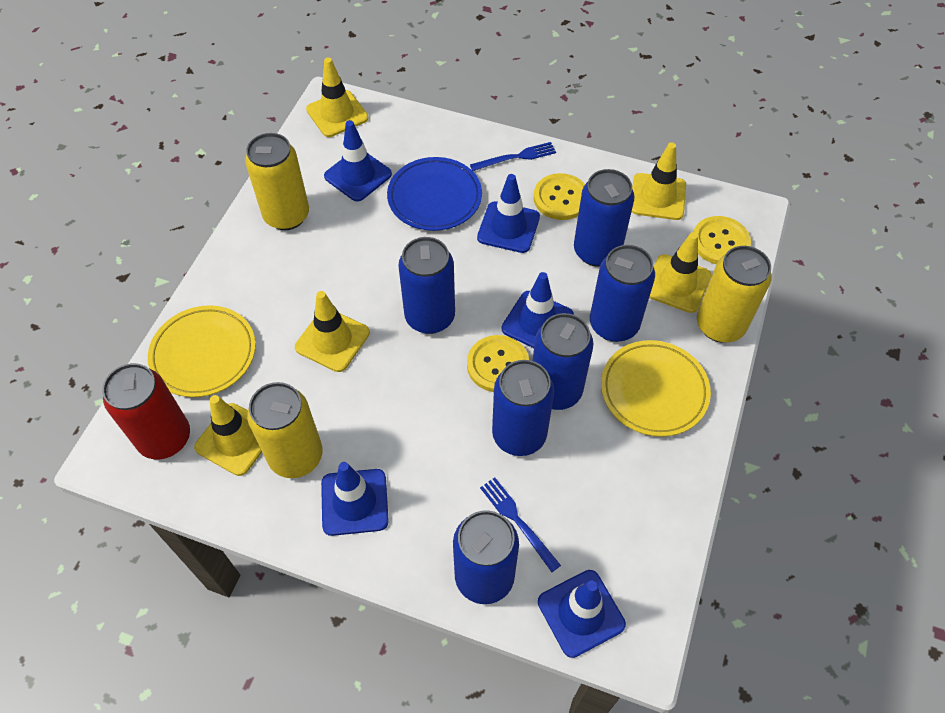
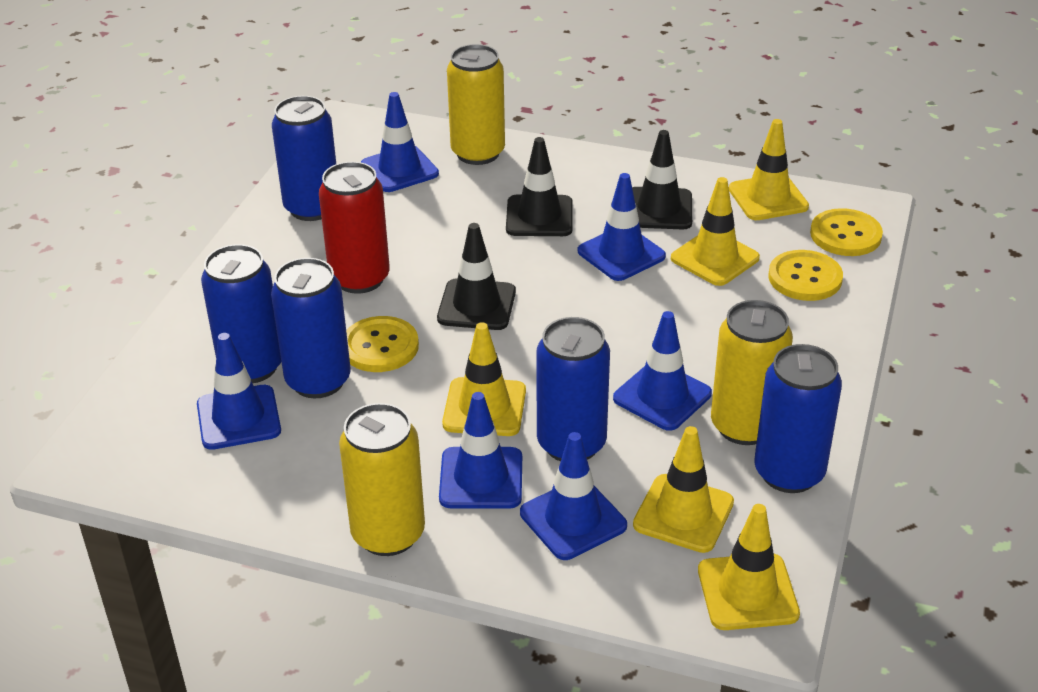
black traffic cone: none = 0 -> [437,223,516,330] [506,137,573,236] [632,130,692,229] = 3
blue can: [398,237,455,334] [453,510,519,604] [492,360,554,456] [533,313,593,410] [574,169,634,267] [590,245,655,342] = 6 -> [201,244,281,383] [271,258,351,398] [272,96,336,221] [536,317,610,461] [754,344,842,493] = 5
blue fork: [470,142,556,171] [480,477,561,572] = 2 -> none = 0
blue plate: [387,157,482,231] = 1 -> none = 0
blue traffic cone: [321,462,389,536] [324,120,392,202] [477,174,540,253] [502,272,574,348] [538,570,626,658] = 5 -> [197,333,281,450] [361,92,439,192] [439,392,522,509] [520,432,627,560] [578,173,666,281] [613,311,712,431] = 6
yellow plate: [148,305,256,397] [601,340,711,437] = 2 -> none = 0

